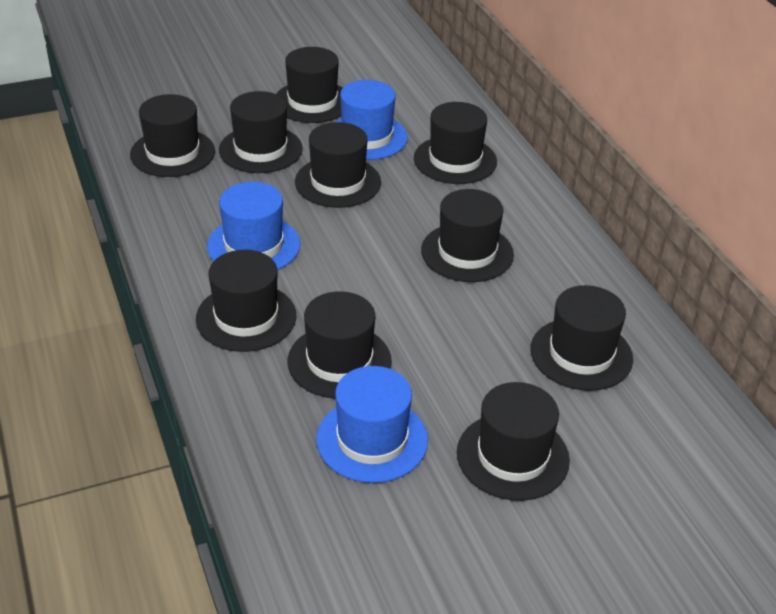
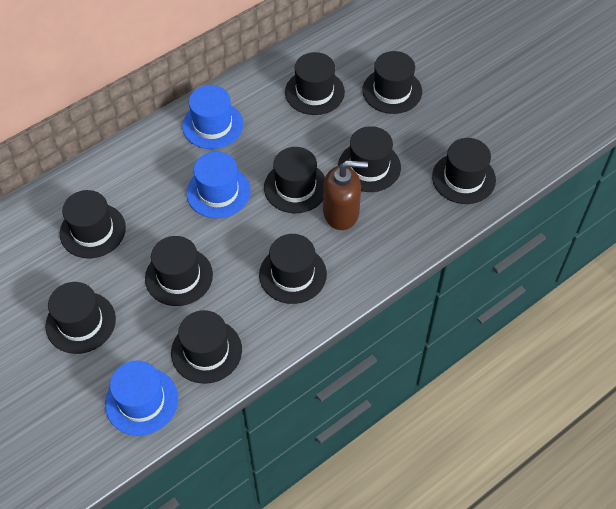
brown soap dispenser: none = 0 -> [323,161,368,230] = 1

